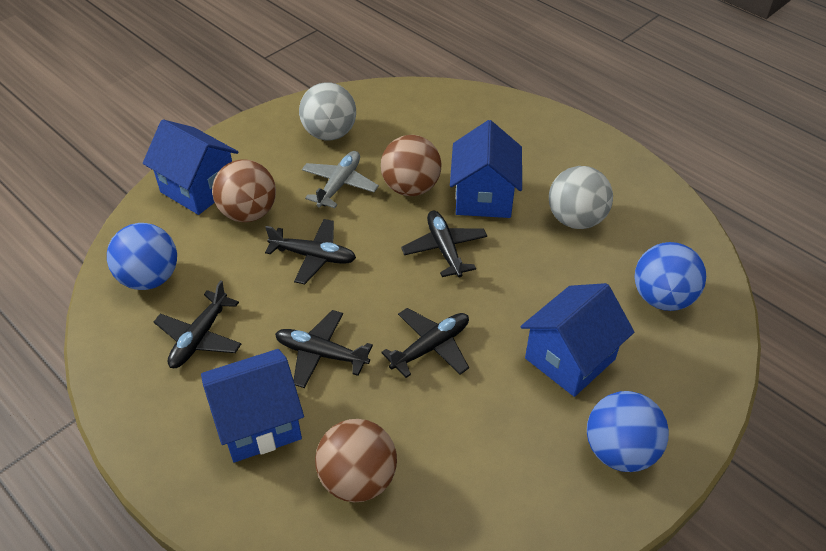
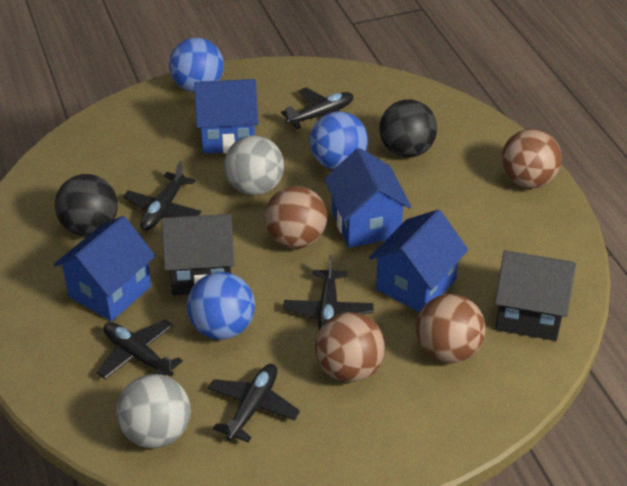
black ball: none = 0 -> [55,174,118,236] [379,100,437,158] = 2
black house: none = 0 -> [161,214,235,295] [495,251,576,341] = 2
brown ball: [212,159,276,222] [315,419,397,502] [381,135,442,196] = 3 -> [265,186,327,249] [315,312,385,382] [416,294,485,363] [501,129,562,189] = 4
grey plane: [302,151,379,208] = 1 -> none = 0

